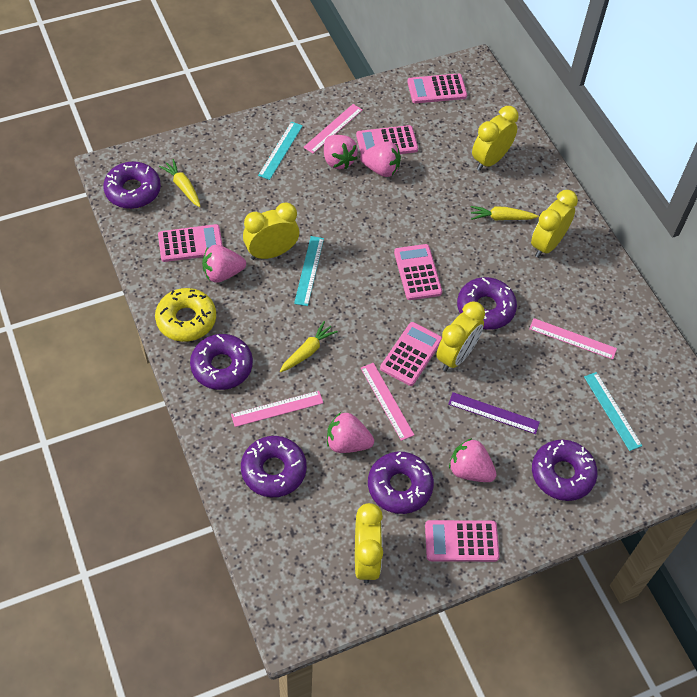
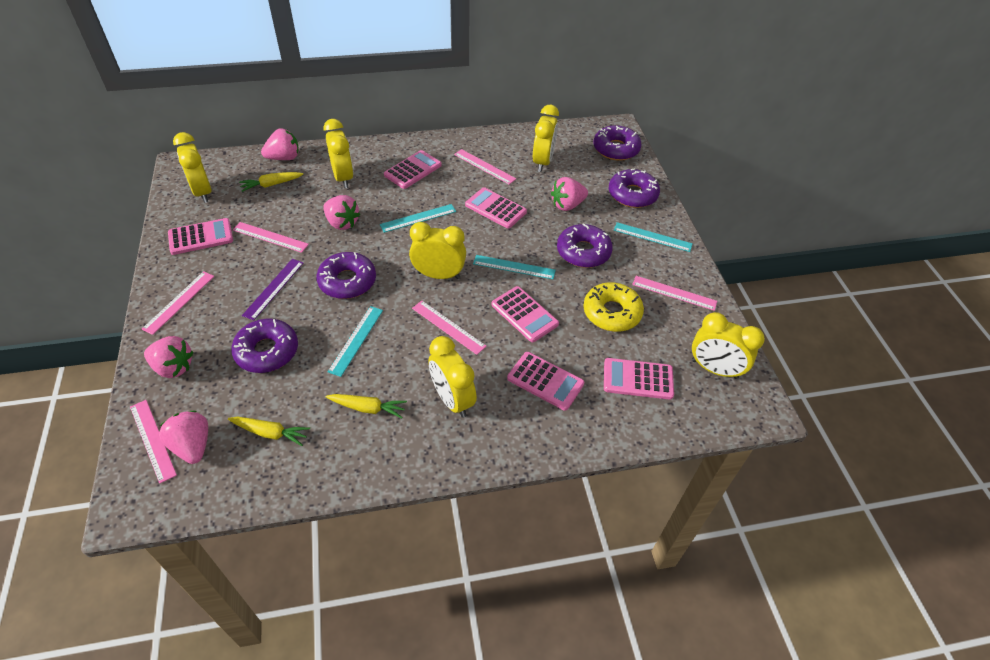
pink ruler: [231,391,323,427] [303,104,362,153] [361,363,414,441] [529,318,617,360] = 4 -> [130,400,177,484] [142,271,214,335] [233,222,309,253] [412,301,486,355] [454,149,516,184] [632,276,717,311] = 6
purple donut: [103,161,161,209] [190,334,253,390] [241,436,307,497] [368,452,434,514] [457,277,517,330] [532,440,598,501] = 6 -> [231,319,298,373] [316,252,376,299] [557,223,613,268] [593,125,642,161] [609,168,660,208] = 5
turquoise ruler: [258,122,303,180] [294,236,324,306] [584,372,642,451] = 3 -> [328,306,383,377] [380,204,456,233] [473,255,556,279] [614,222,693,252] = 4
yellow clock: [243,202,299,260] [355,503,383,584] [436,302,485,371] [472,106,519,171] [531,190,578,258] = 5 -> [173,132,212,203] [323,119,353,188] [409,222,466,279] [429,336,477,418] [533,105,559,172] [692,312,765,379] = 6

